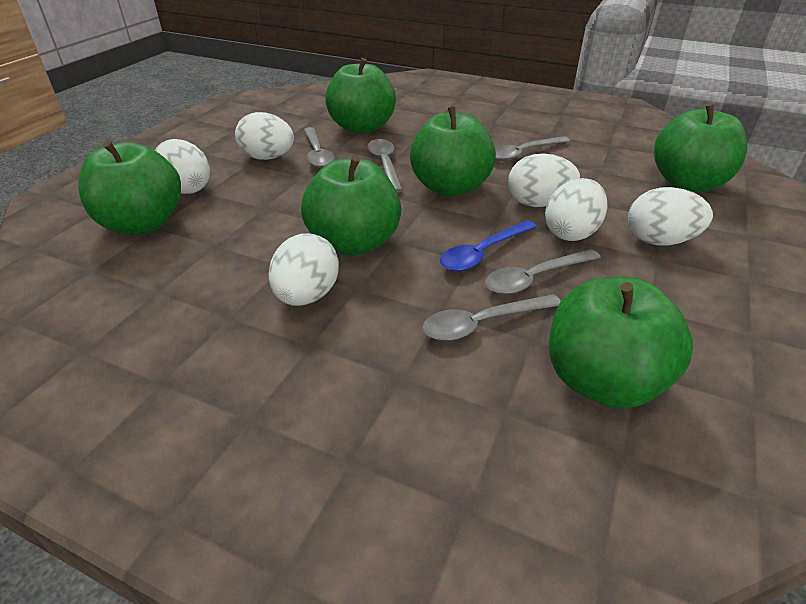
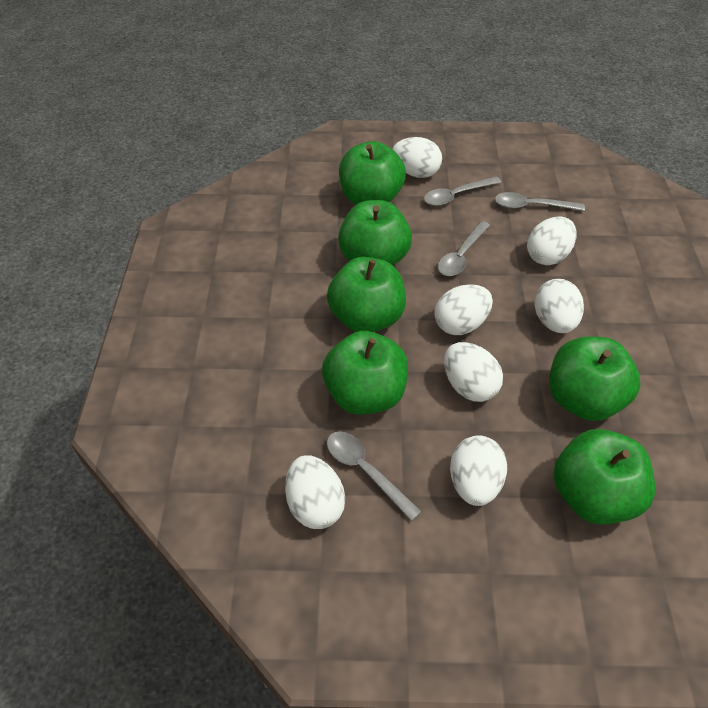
blue spoon: [440,220,537,271] = 1 -> none = 0
grey spoon: [304,127,335,168] [367,139,403,193] [422,294,561,341] [485,249,601,295] [495,136,570,161] = 5 -> [327,431,422,521] [424,176,501,206] [438,221,490,276] [495,192,585,211] = 4
white egg: [155,139,210,194] [235,112,294,160] [268,234,339,306] [508,153,580,207] [545,178,608,241] [628,187,713,246] = 6 -> [285,455,345,529] [392,137,442,178] [434,284,493,335] [444,342,503,402] [450,435,507,506] [527,216,577,265] [534,279,584,333] = 7

